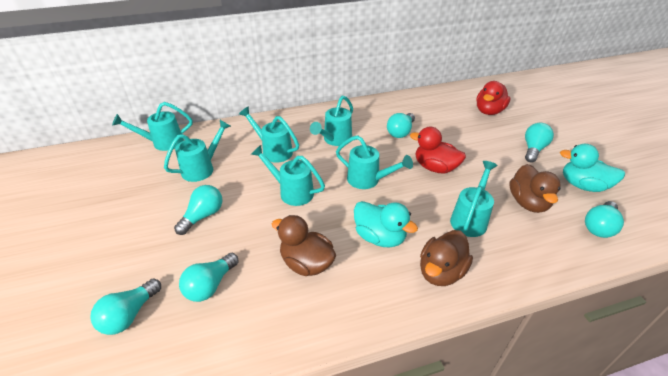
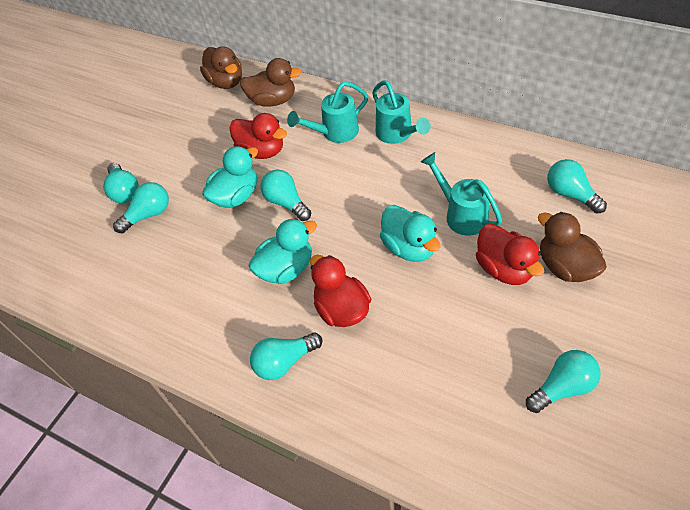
red duck: [410,127,466,174] [476,81,511,115] = 2 -> [229,113,287,159] [310,254,371,327] [476,224,544,285] = 3
turquoise duck: [354,201,418,247] [560,144,625,192] = 2 -> [202,146,258,208] [248,218,317,284] [380,205,441,262] = 3
turquoise watering can: [112,102,192,151] [164,120,231,182] [239,107,299,163] [251,145,325,206] [310,96,353,146] [336,135,413,189] [450,161,498,237] = 7 -> [287,82,368,143] [372,80,431,144] [421,152,502,236] = 3

